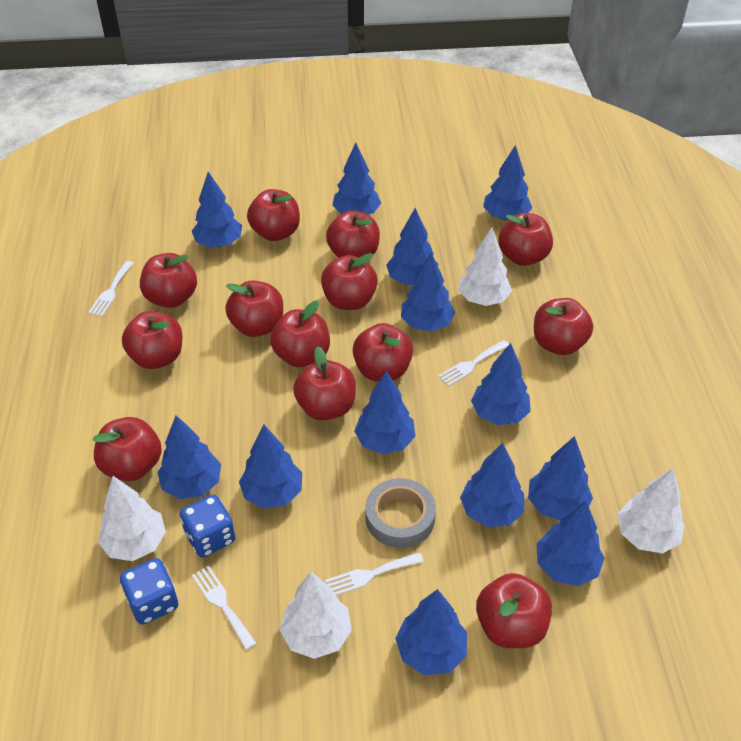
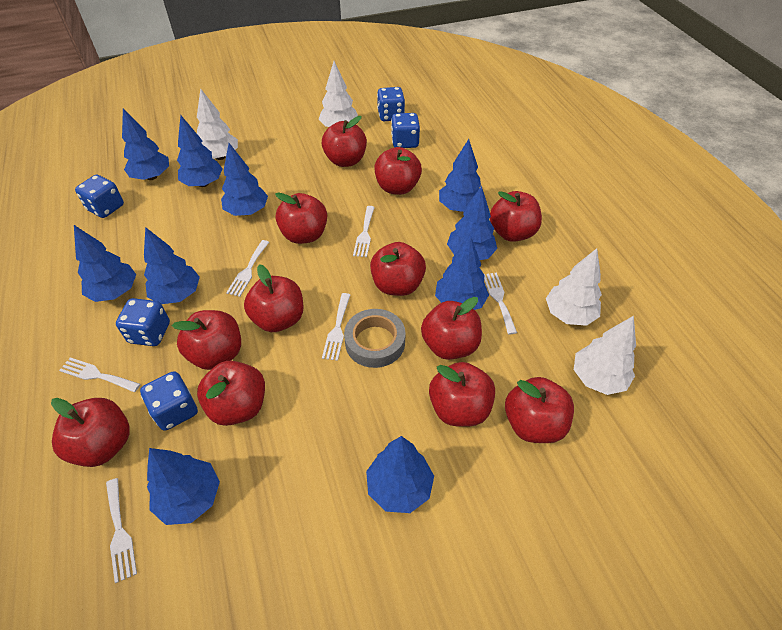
blue dice: [120,558,178,624] [180,495,235,558] = 2 -> [75,175,124,218] [116,298,170,346] [140,371,198,431] [377,87,405,121] [391,113,420,148] = 5
blue tree: [157,415,221,499] [192,172,242,248] [239,424,302,509] [332,143,381,215] [354,371,415,454] [386,208,438,285] [395,589,467,675] [401,252,455,332] [460,443,524,527] [471,343,531,425] [483,145,532,221] [528,436,593,520] [537,500,604,586] = 13 -> [74,225,136,302] [122,108,169,180] [144,227,200,304] [147,448,220,525] [177,115,223,187] [221,143,268,216] [366,436,434,513] [435,235,489,310] [439,139,481,212] [447,186,497,260] = 10
red apple: [93,417,162,481] [122,311,182,369] [140,253,197,308] [225,280,283,337] [247,189,300,241] [270,300,330,367] [293,346,356,420] [321,253,378,310] [326,210,380,258] [352,323,413,382] [476,573,552,648] [498,213,553,266] [534,298,593,355] = 13 -> [51,398,130,467] [172,310,241,370] [197,361,265,426] [244,264,304,332] [275,192,327,244] [322,116,367,167] [370,242,426,296] [374,147,422,195] [421,297,482,360] [429,362,495,427] [490,191,542,242] [505,377,574,443] = 12
white fork: [88,261,133,317] [192,565,257,650] [324,552,424,595] [438,340,509,387] = 4 -> [59,357,140,392] [106,478,137,583] [226,240,269,297] [322,293,350,361] [353,206,375,257] [484,273,517,334] = 6

